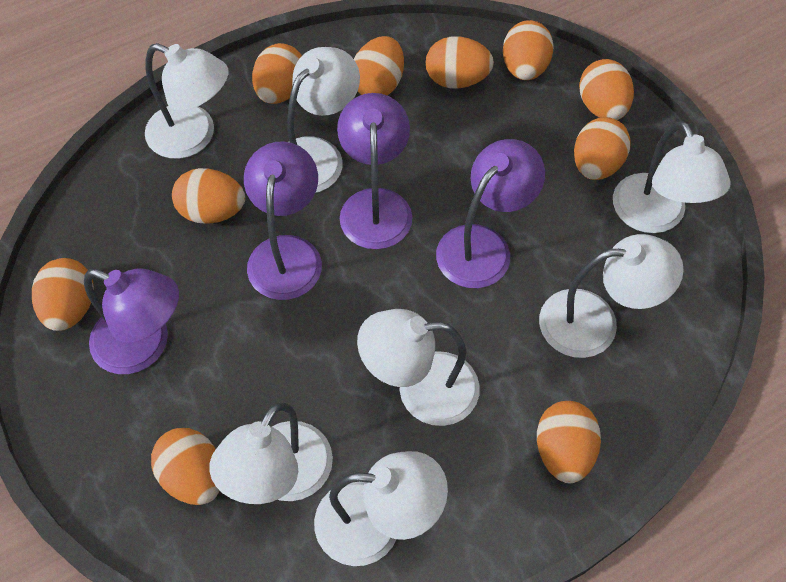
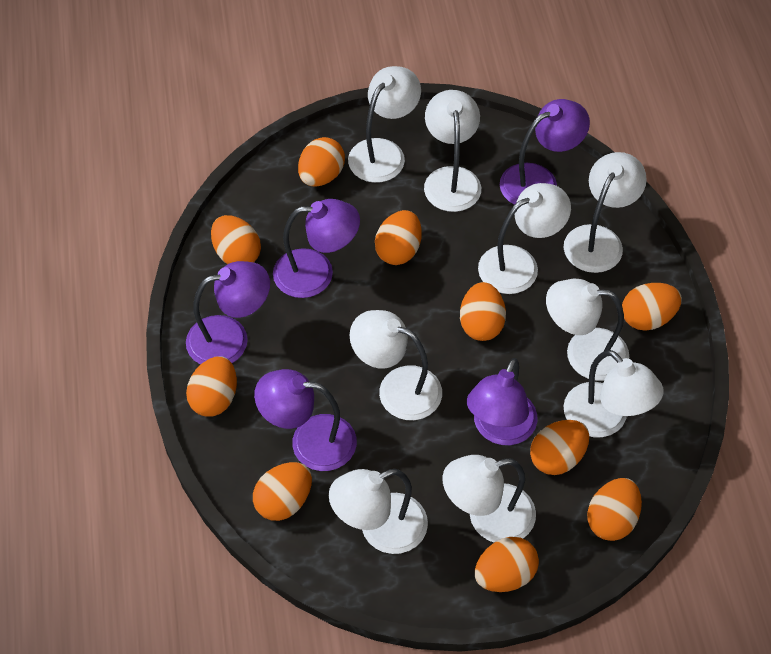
purple lamp: [84,269,179,374] [244,141,322,300] [337,93,412,249] [436,139,545,288] = 4 -> [186,261,270,365] [254,369,357,471] [273,199,360,298] [467,358,538,445] [500,99,590,205] = 5
white lamp: [145,43,228,159] [210,402,333,504] [287,47,360,193] [314,451,448,566] [357,309,480,426] [539,234,684,358] [613,121,731,233] = 7 -> [329,469,428,554] [348,66,421,183] [350,310,442,420] [424,90,481,212] [442,455,536,543] [478,183,571,294] [546,279,629,381] [564,152,647,273] [564,350,663,437] = 9

